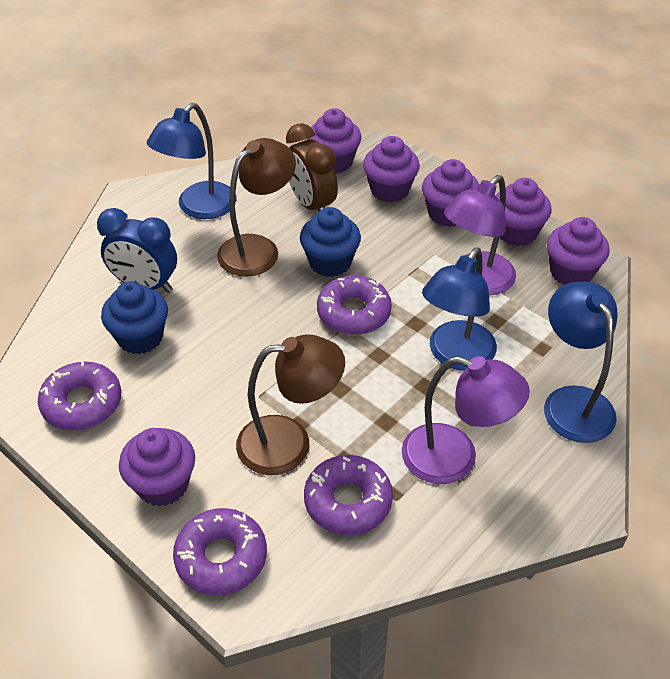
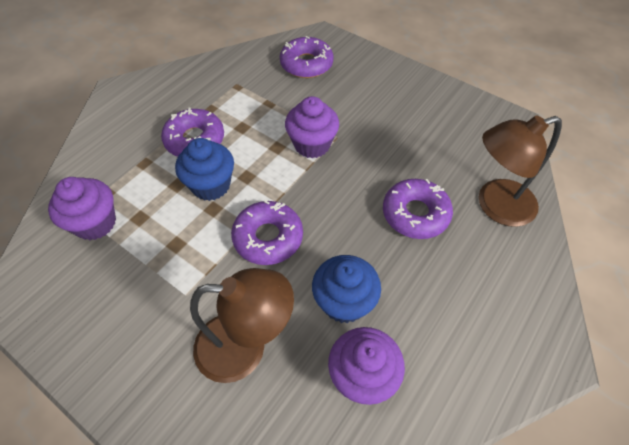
blue clock: [97,208,177,293] = 1 -> none = 0
blue lamp: [147,103,236,219] [422,248,497,371] [544,282,617,443] = 3 -> none = 0
brown clock: [286,123,338,212] = 1 -> none = 0
purple cupcake: [119,428,195,507] [307,108,362,173] [363,136,420,202] [422,159,479,227] [495,178,552,246] [547,217,610,285] = 6 -> [48,177,116,240] [285,96,339,158] [328,327,405,405] = 3
purple lamp: [402,356,530,484] [444,175,516,296] = 2 -> none = 0

